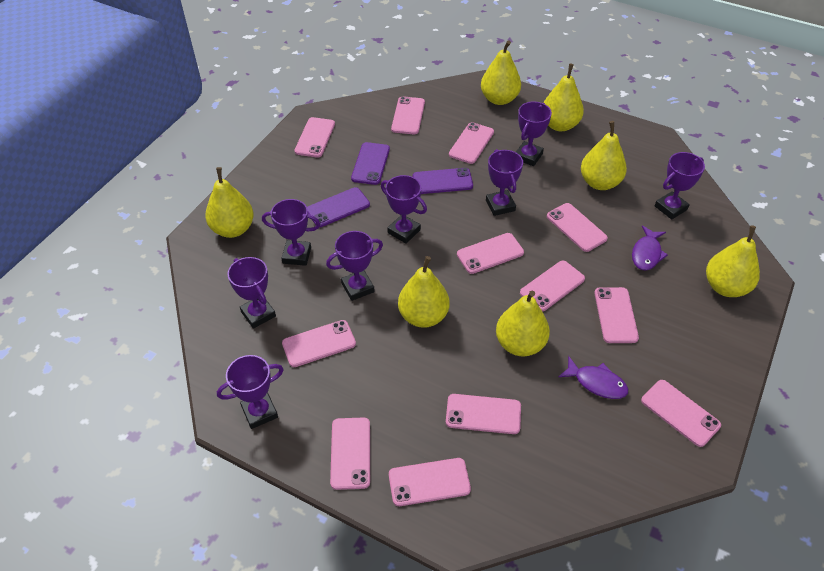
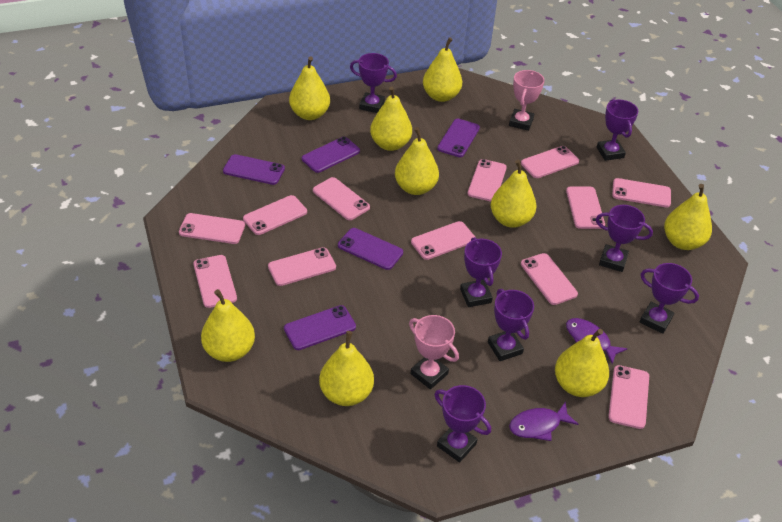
pink trophy: none = 0 -> [409,315,459,389] [509,70,545,131] = 2
purple phone: [307,187,370,227] [351,142,390,185] [413,168,473,194] = 3 -> [223,154,285,185] [284,305,356,350] [302,137,360,173] [338,228,403,270] [437,119,480,157] = 5
purple trophy: [217,355,284,429] [227,257,276,329] [262,199,320,266] [326,231,383,301] [381,175,427,244] [486,149,523,216] [516,102,552,166] [655,152,705,219] = 8 -> [350,53,397,113] [434,385,491,462] [460,237,502,307] [488,289,534,361] [596,205,653,272] [597,99,638,161] [640,263,699,334] = 7
yellow pear: [205,167,254,238] [398,256,449,328] [481,40,521,105] [496,290,550,356] [544,64,584,131] [581,121,627,190] [706,225,760,297] = 7 -> [201,289,255,362] [289,57,330,120] [319,331,374,406] [370,86,412,151] [395,127,439,195] [423,37,462,102] [491,160,536,228] [555,329,609,397] [664,184,712,250] = 9

